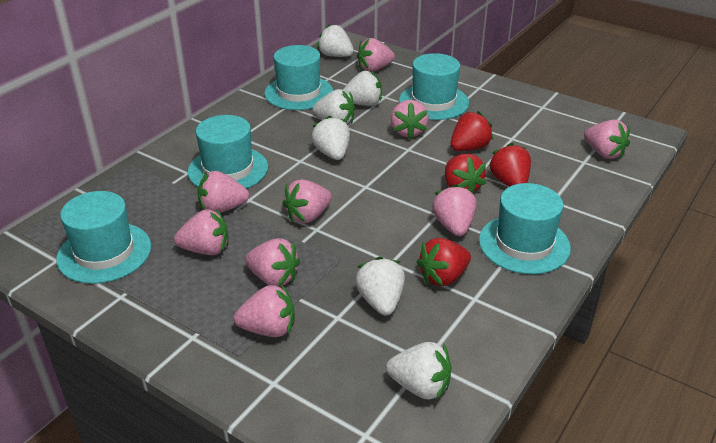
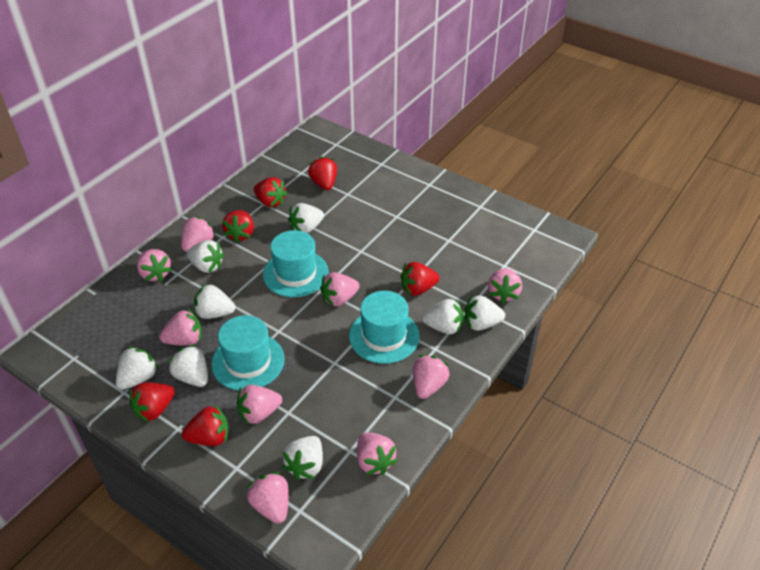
red strawberry: [417,238,471,286] [445,154,486,193] [451,111,493,151] [489,143,531,187] = 4 -> [129,383,175,422] [182,405,229,446] [222,210,254,243] [254,177,287,208] [308,156,337,190] [400,262,440,296] = 6
turquoise hat: [56,191,151,284] [188,115,268,189] [264,45,333,110] [399,53,469,120] [479,183,571,274] = 5 -> [211,315,285,390] [263,230,329,297] [349,291,420,364] = 3
white strawberry: [311,115,350,160] [313,89,355,124] [317,24,354,57] [343,71,382,106] [355,257,405,316] [386,342,452,399] = 6 -> [116,347,158,390] [168,345,208,387] [187,240,225,273] [194,283,235,319] [282,436,323,480] [288,203,324,233] [422,299,463,334] [465,295,505,331] = 8

